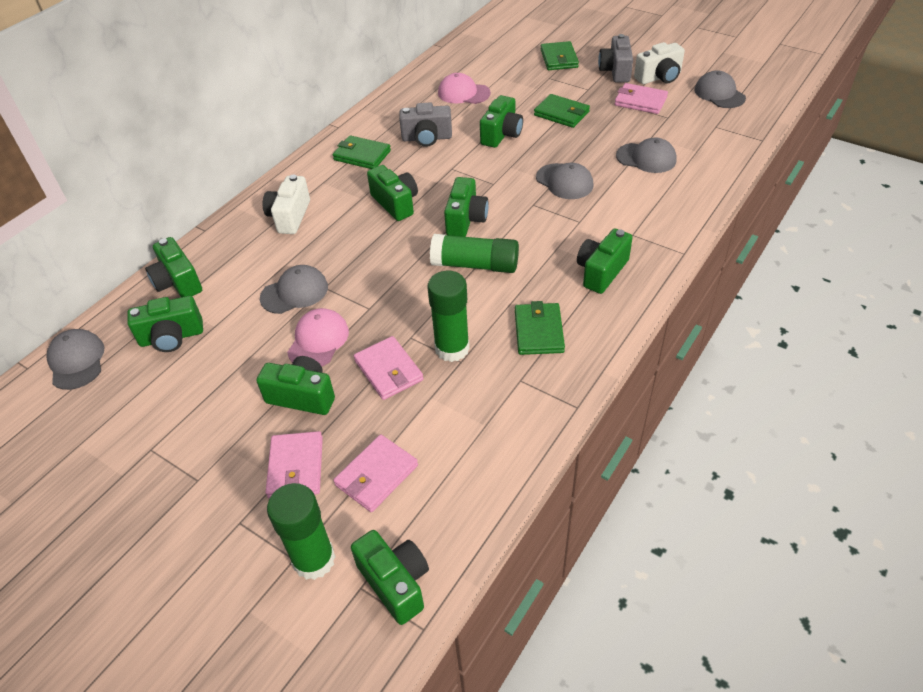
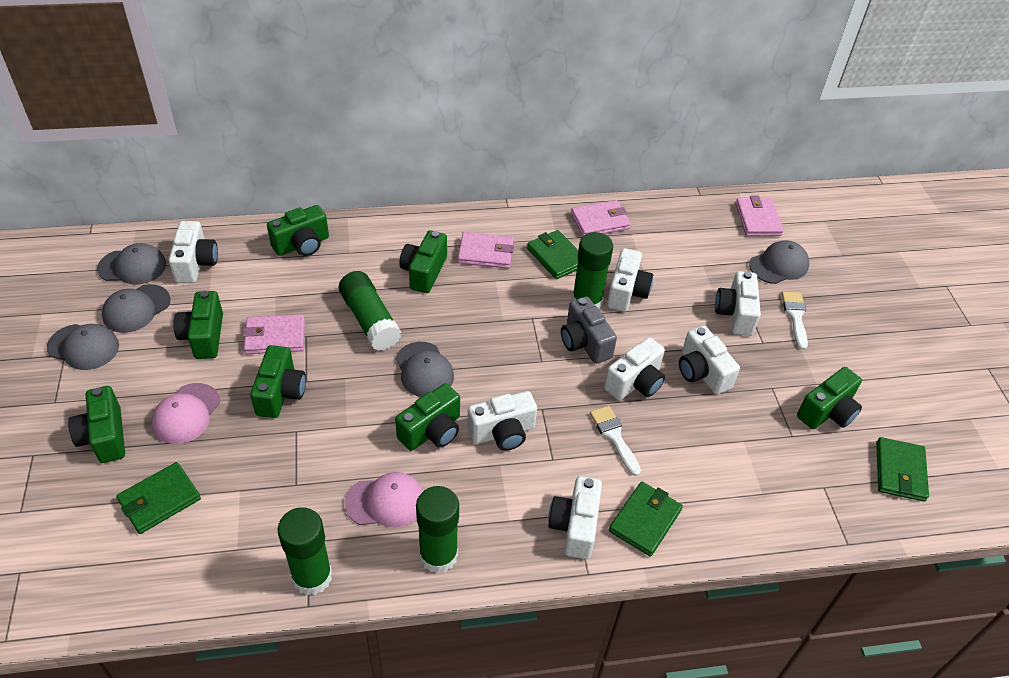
green camera: [127,296,203,352] [145,237,202,297] [256,356,335,415] [351,530,429,625] [367,165,418,221] [444,177,488,237] [480,95,523,148] [577,229,633,294] = 8 -> [68,386,125,463] [173,291,223,359] [250,345,306,418] [267,205,329,256] [395,383,460,451] [400,230,447,293] [797,367,862,429] = 7
green glue stick: [267,483,336,580] [427,271,470,362] [430,234,519,273] = 3 -> [277,507,332,596] [339,271,401,351] [416,486,459,573] [572,232,613,310] = 4
grey camera: [399,102,452,147] [598,34,633,83] = 2 -> [561,296,617,364] = 1
white brush: none = 0 -> [590,406,641,476] [782,292,808,350] = 2
white camera: [263,175,310,234] [634,42,685,84] = 2 -> [169,221,218,283] [467,391,537,451] [548,476,602,559] [604,337,665,400] [607,248,653,312] [679,326,740,395] [715,271,761,336] = 7

